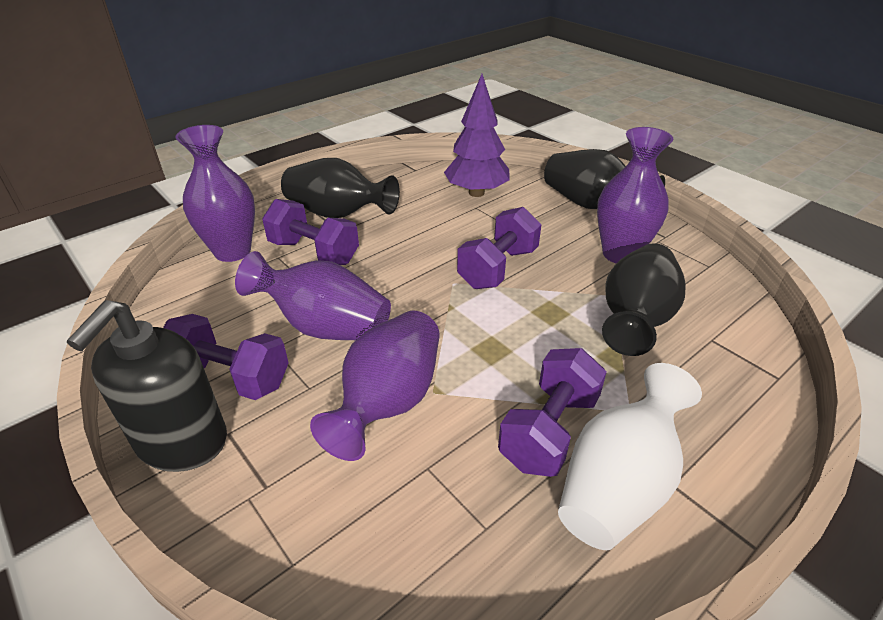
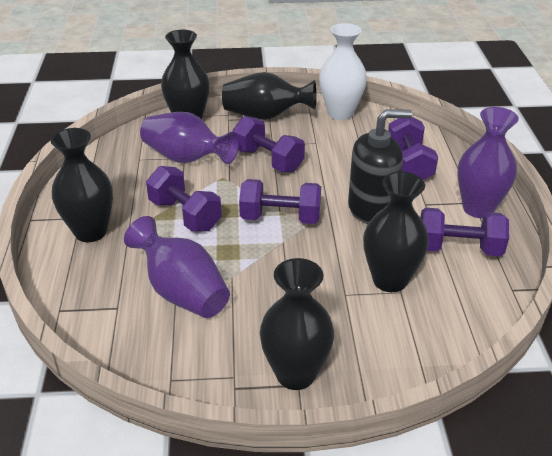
black vase: [281,158,400,218] [544,149,665,209] [602,243,685,356] = 3 -> [51,128,113,242] [161,30,210,119] [222,72,317,120] [260,258,334,390] [363,171,429,292] = 5
purple dumbbell: [163,314,289,400] [262,199,359,265] [457,207,541,289] [498,348,606,477] = 4 -> [146,166,222,231] [232,116,305,173] [239,179,321,224] [388,117,438,180] [420,208,509,256] = 5
purple tree: [444,74,510,197] = 1 -> none = 0
purple vase: [175,125,255,262] [235,251,391,340] [310,310,440,461] [597,127,673,264] = 4 -> [124,216,230,318] [140,112,239,164] [457,107,519,218] = 3

